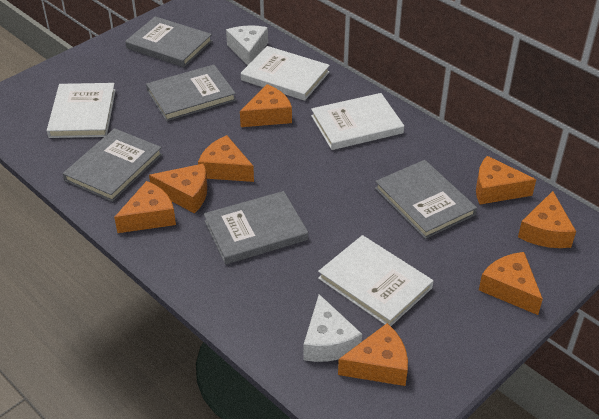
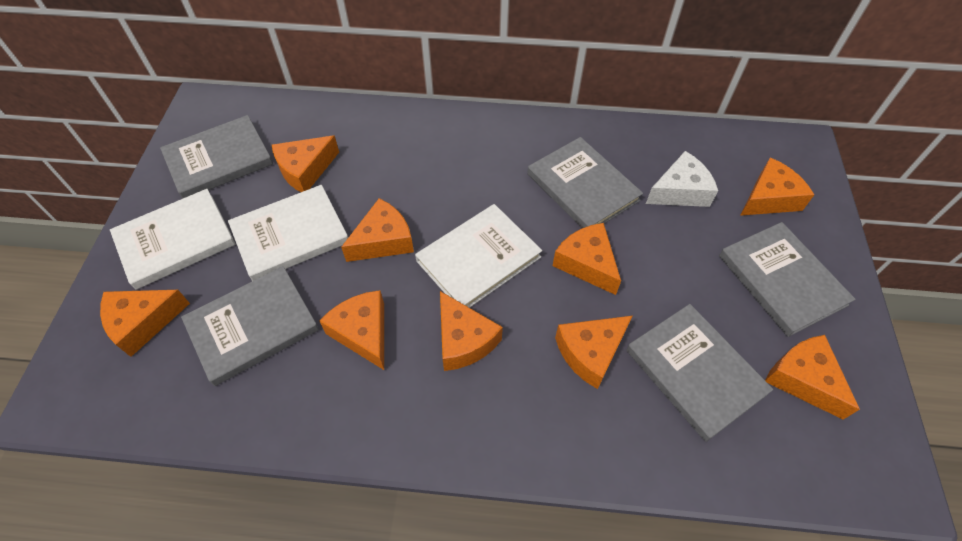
orange cheese: [114,181,176,233] [149,163,207,213] [198,135,254,182] [240,84,292,127] [338,323,408,386] [476,156,536,204] [479,252,543,315] [518,191,576,248] = 8 -> [100,290,190,357] [272,135,339,192] [319,290,384,370] [341,198,414,262] [440,291,503,371] [553,223,621,295] [555,316,632,389] [740,157,814,216] [765,335,860,420] = 9
white book: [47,83,116,138] [241,46,330,101] [311,93,404,150] [318,235,434,326] = 4 -> [110,189,236,290] [228,185,348,281] [415,204,542,308] = 3
white cheese: [226,25,268,66] [303,294,362,362] = 2 -> [646,151,718,207] = 1

